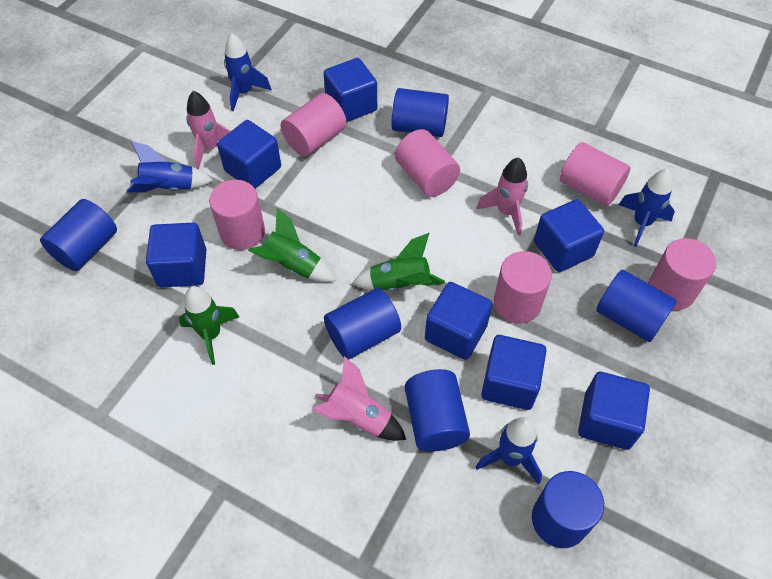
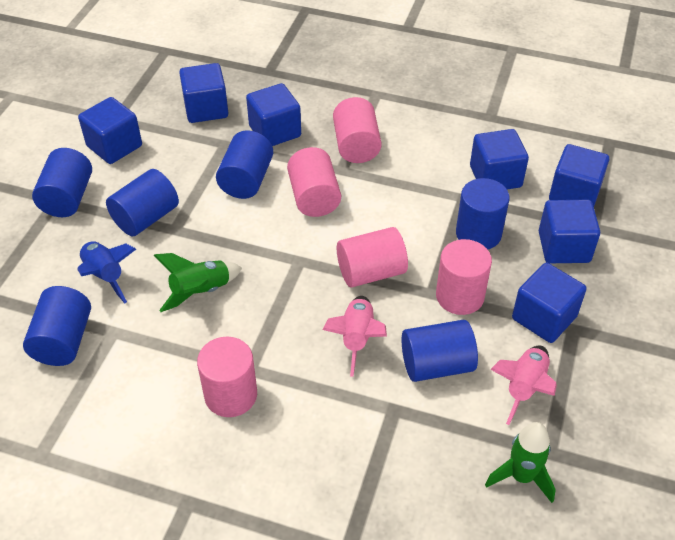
blue rocket: [127,141,213,192] [224,34,271,111] [476,417,542,484] [619,169,675,247] = 4 -> [78,241,136,303] = 1
green rocket: [179,286,239,365] [248,208,335,282] [352,233,445,291] = 3 -> [154,253,242,312] [485,422,556,503] = 2
pink cylinder: [209,180,265,250] [281,93,346,156] [395,129,460,197] [494,251,552,324] [560,142,631,206] [648,238,716,310] = 6 -> [197,337,257,417] [287,147,341,217] [333,97,382,163] [337,227,408,288] [436,239,492,315] = 5
pink rocket: [186,91,231,170] [312,356,406,441] [476,157,528,236] = 3 -> [322,296,387,377] [490,345,557,425] = 2

